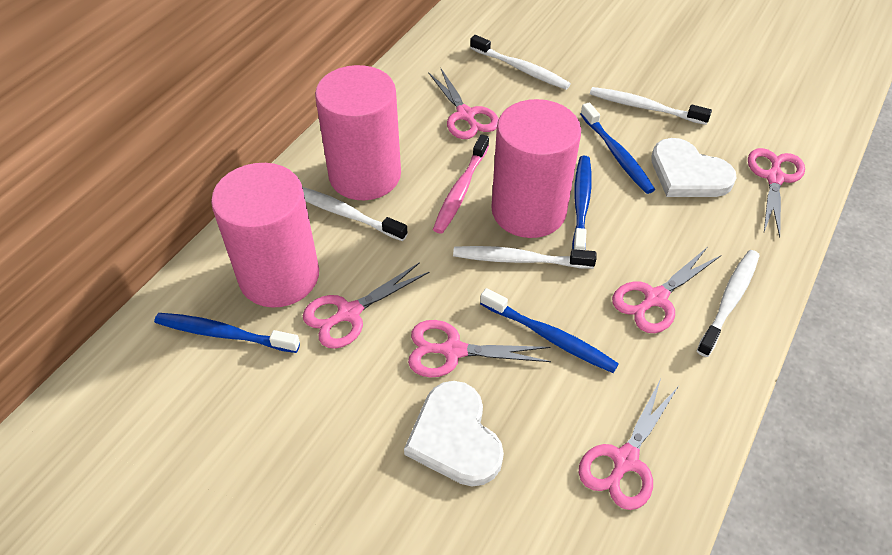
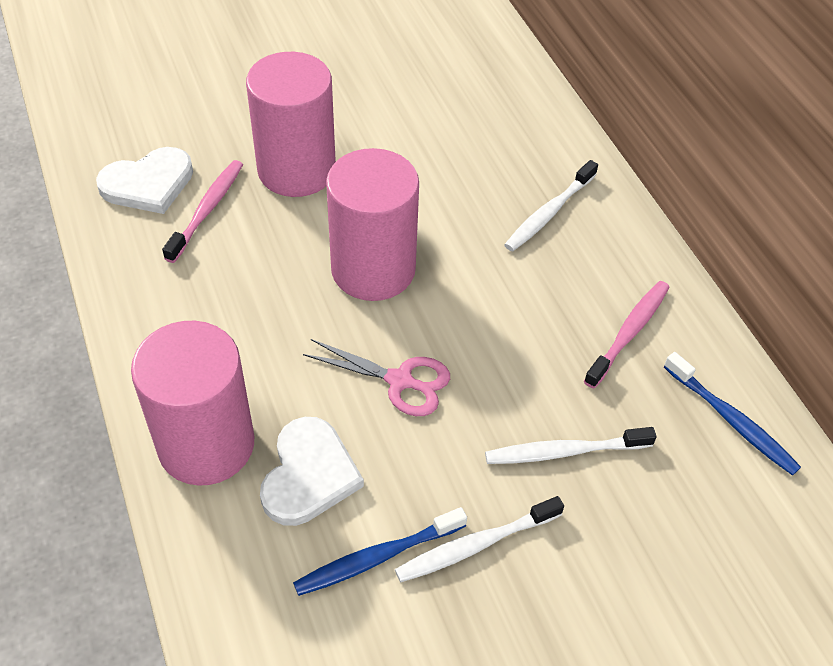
blue toothbrush: [154,313,300,353] [480,288,619,373] [572,156,592,250] [581,102,655,194] = 4 -> [293,507,467,596] [664,352,801,475] = 2
pink scissors: [303,262,430,349] [408,320,551,377] [428,67,499,139] [579,379,678,510] [612,247,721,333] [748,148,805,237] = 6 -> [303,339,450,416] = 1
pink toothbrush: [433,134,489,234] = 1 -> [162,160,243,263] [584,281,669,389] = 2
white toothbrush: [302,187,408,241] [453,246,597,269] [470,35,571,90] [590,87,712,125] [697,250,760,357] = 5 -> [395,496,564,582] [485,427,657,464] [504,160,598,252] = 3

